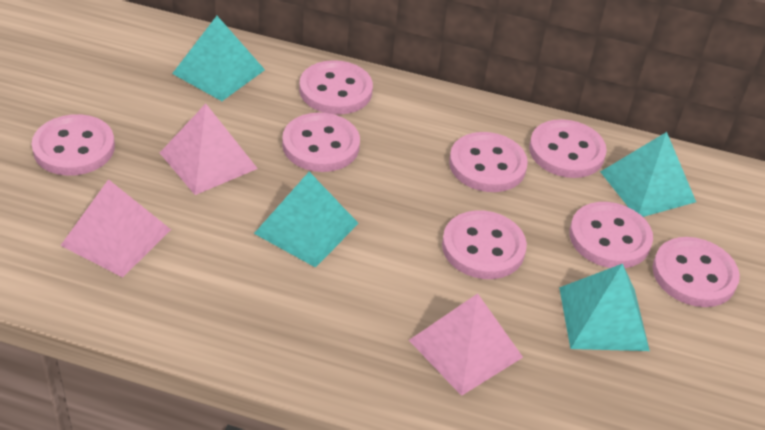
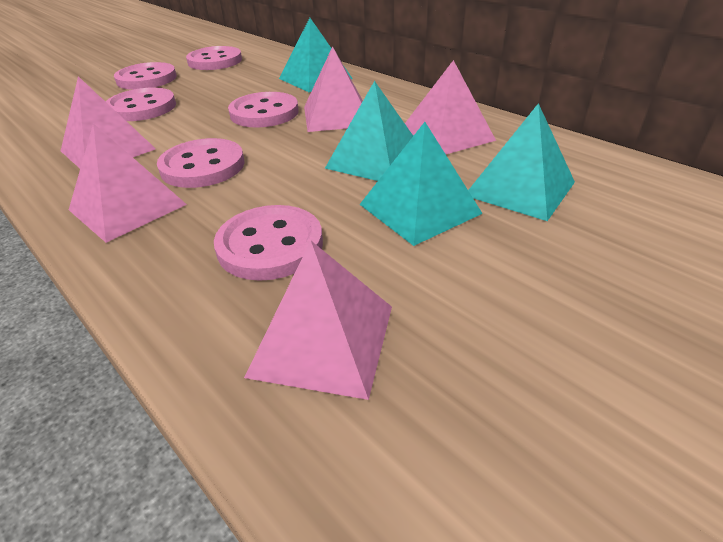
pink button: [32,114,115,176] [282,112,360,172] [299,60,373,115] [442,210,527,279] [449,132,528,192] [529,119,607,178] [569,202,653,268] [653,237,740,307] = 8 -> [106,87,176,121] [114,62,177,90] [157,138,245,188] [186,46,242,70] [214,205,323,281] [228,92,299,128] = 6
pink pyramid: [60,179,171,277] [160,104,258,195] [409,293,523,396] = 3 -> [61,76,156,168] [69,123,187,243] [244,241,392,400] [304,46,363,132] [405,60,496,154] = 5

